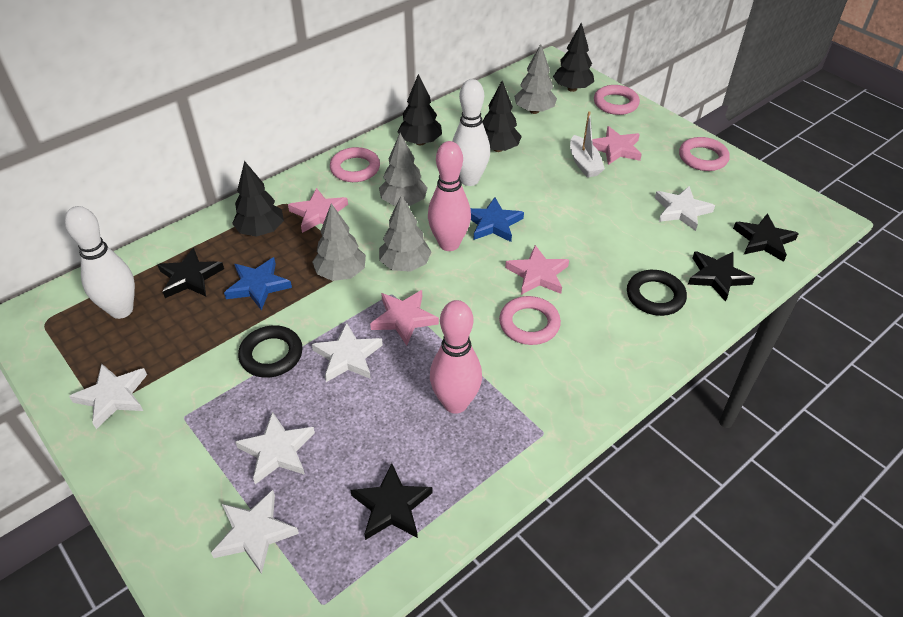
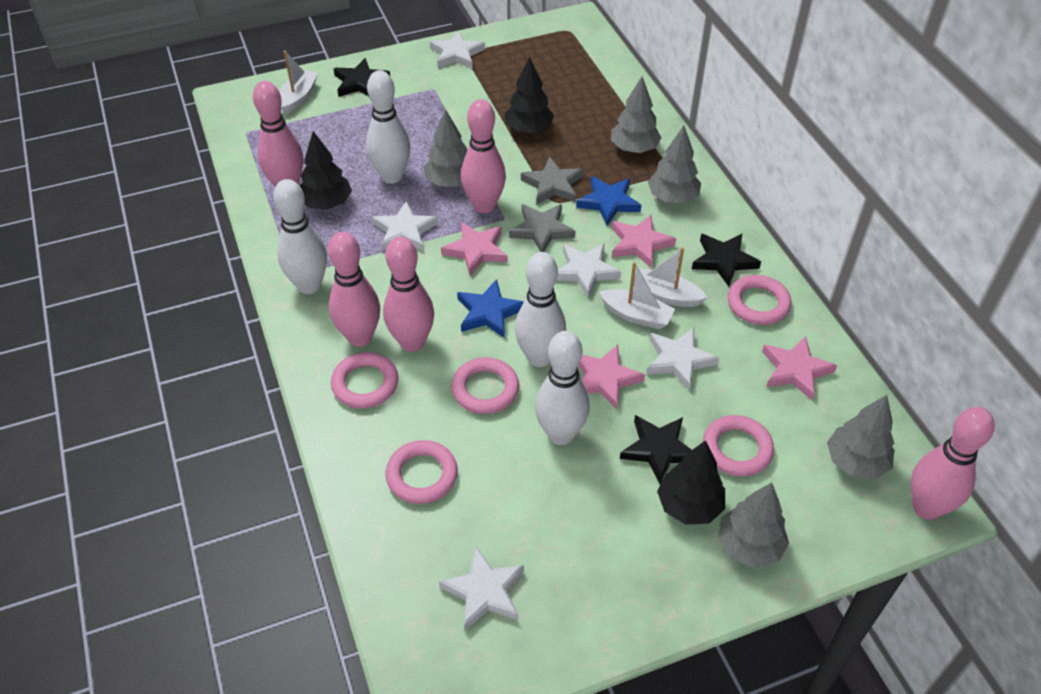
black ring: [238,325,303,378] [627,270,687,316] = 2 -> none = 0
black star: [158,248,224,298] [350,463,433,540] [688,251,755,302] [733,214,799,262] = 4 -> [334,58,390,97] [620,415,692,484] [692,234,761,286] = 3
black tree: [232,161,284,237] [397,74,442,145] [482,81,522,152] [553,22,594,92] = 4 -> [300,131,352,210] [504,56,554,133] [657,440,725,525] = 3
grey star: none = 0 -> [509,204,576,252] [521,156,583,205] = 2
grey tree: [312,203,366,281] [379,133,428,206] [379,195,432,272] [514,44,557,114] = 4 -> [424,109,467,187] [611,76,662,153] [648,125,701,203] [718,482,789,568] [827,395,894,479] = 5
pink bowling pin: [428,141,471,251] [430,300,482,414] = 2 -> [253,81,303,187] [328,232,380,347] [383,237,434,352] [461,99,506,213] [911,407,995,520] = 5
pink ring: [330,147,380,182] [499,296,561,345] [594,85,640,115] [679,137,730,171] = 4 -> [331,352,398,408] [386,440,458,504] [452,357,519,414] [703,415,774,477] [728,275,791,325] = 5
white boat: [570,111,605,177] = 1 -> [279,51,318,115] [599,262,675,329] [633,247,708,307] = 3
white bowling pin: [65,206,135,319] [452,79,490,186] = 2 -> [273,179,327,294] [366,70,410,184] [515,252,566,367] [535,331,590,445] = 4

